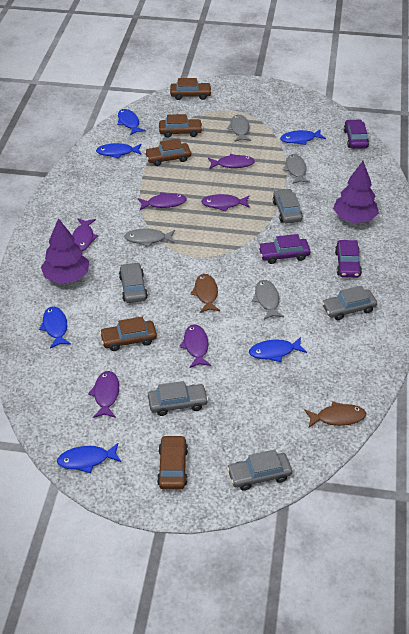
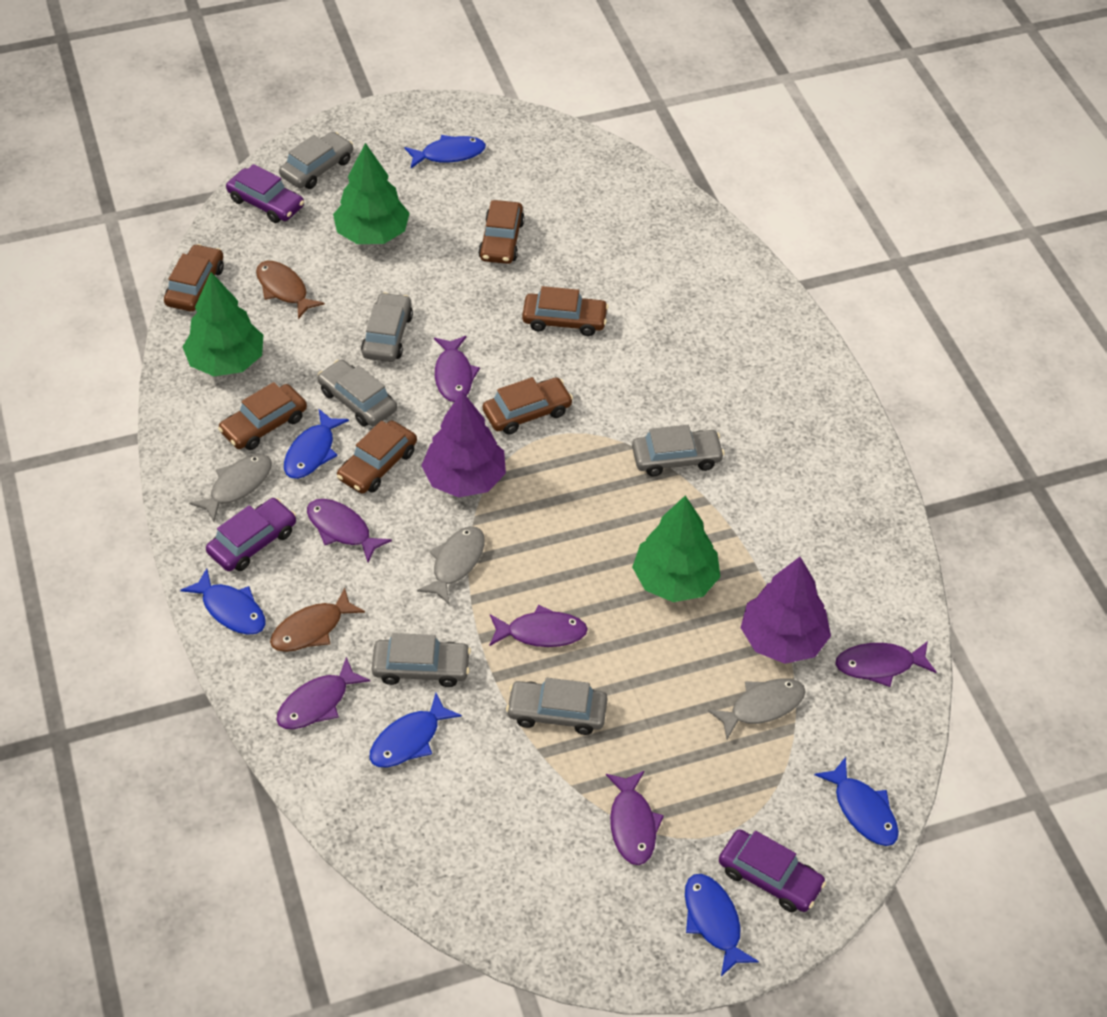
brown car: [100,317,157,351] [145,139,191,166] [157,435,188,490] [159,114,203,138] [170,78,212,100] = 5 -> [164,244,224,312] [218,382,307,450] [337,421,417,494] [478,200,525,264] [483,377,573,435] [522,286,609,336] = 6
green tree: none = 0 -> [183,272,263,376] [333,143,410,244] [632,495,720,602] = 3
grey car: [119,262,148,303] [148,381,208,416] [227,450,292,491] [273,189,303,223] [322,286,377,320] = 5 -> [279,132,353,189] [318,360,397,427] [361,292,413,362] [372,633,471,687] [506,678,608,735] [632,425,725,476] = 6
grey fish: [124,229,175,247] [227,115,251,142] [252,280,284,320] [283,154,310,184] = 4 -> [189,454,272,522] [417,526,485,604] [708,678,806,739] = 3

